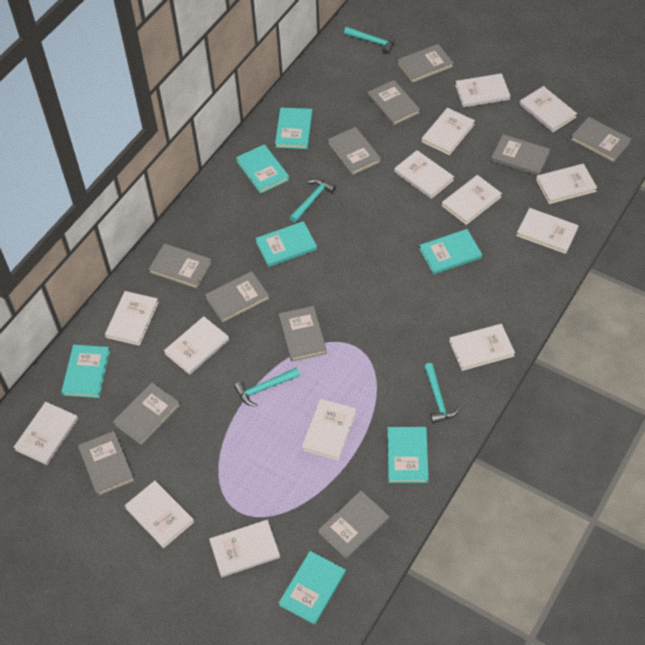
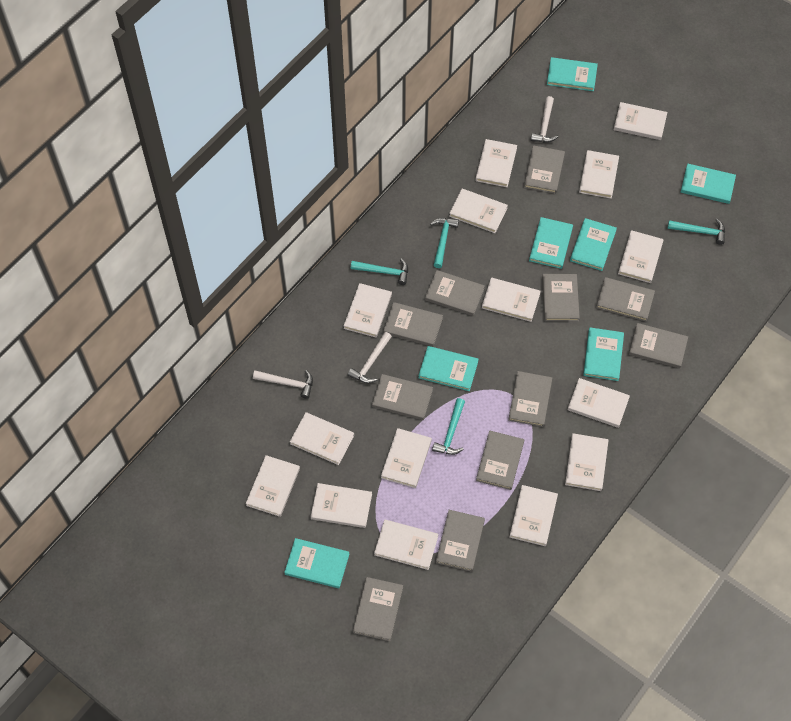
white book: [13,402,78,465] [105,291,159,346] [124,480,194,548] [164,316,229,375] [209,519,280,577] [301,399,356,461] [394,150,454,199] [422,108,475,155] [442,175,502,225] [449,324,515,371] [455,73,510,107] [516,208,579,254] [519,86,577,132] [536,164,597,204] = 14 -> [246,455,300,517] [290,412,354,465] [311,483,372,528] [344,283,392,338] [374,519,438,570] [381,428,432,488] [449,189,508,233] [475,139,517,187] [482,278,541,322] [509,485,558,546] [565,433,609,491] [568,378,630,428] [579,150,619,199] [614,102,667,140] [618,230,664,283] = 15
white hammer: none = 0 -> [253,370,313,399] [348,332,392,383] [531,96,558,142] = 3

